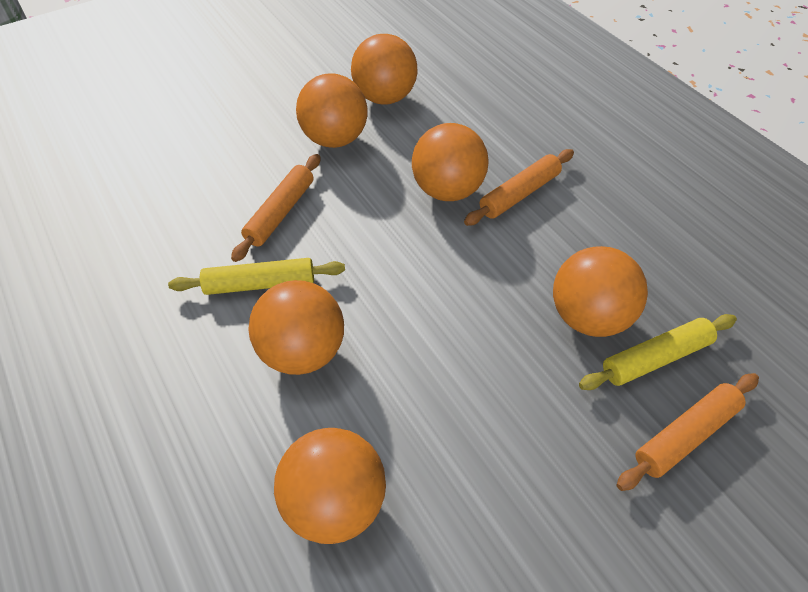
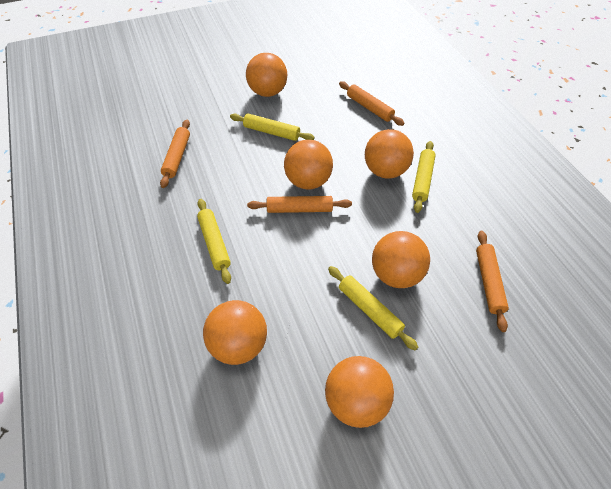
orange rolling pin: [231,154,321,262] [464,149,574,226] [616,373,759,491] = 3 -> [160,120,190,188] [247,196,352,213] [339,81,404,126] [476,231,509,332] = 4
yellow rolling pin: [168,258,345,295] [579,314,737,390] = 2 -> [197,199,231,284] [230,114,315,141] [328,266,418,351] [412,141,436,213] = 4

